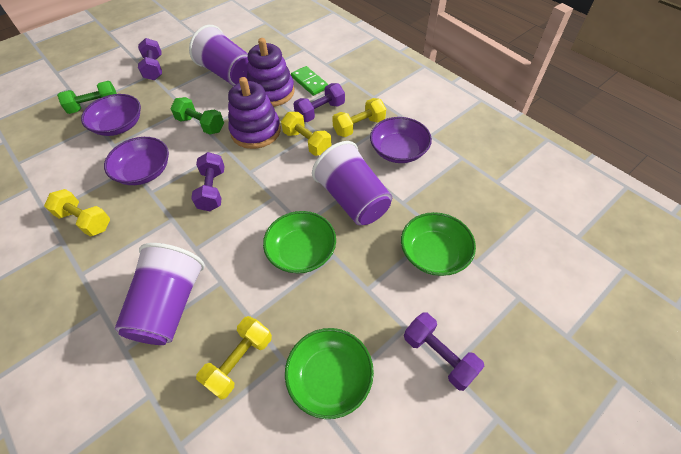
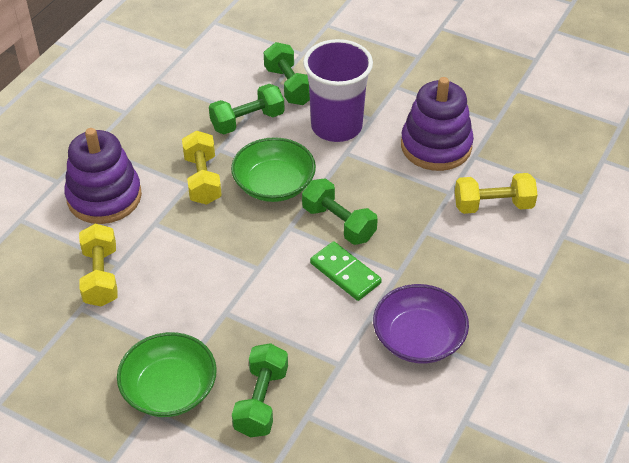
green bowl: [263,211,336,274] [285,328,374,419] [401,212,476,276] = 3 -> [117,332,217,417] [231,137,316,202] = 2
green dumbbell: [57,81,117,114] [170,97,224,135] = 2 -> [209,84,285,134] [232,343,288,437] [264,42,310,105] [302,178,378,245] = 4
purple bowl: [81,94,141,136] [104,137,169,185] [370,117,432,163] = 3 -> [373,284,469,363] = 1
purple cup: [115,243,205,345] [189,25,248,86] [312,141,392,225] = 3 -> [303,39,373,142] = 1
purple dumbbell: [138,38,162,81] [191,152,224,211] [293,83,345,122] [404,312,485,391] = 4 -> none = 0
yellow dumbbell: [44,189,110,237] [196,316,272,400] [281,112,332,156] [332,98,386,137] = 4 -> [79,224,118,307] [182,131,222,205] [455,173,538,214] = 3

